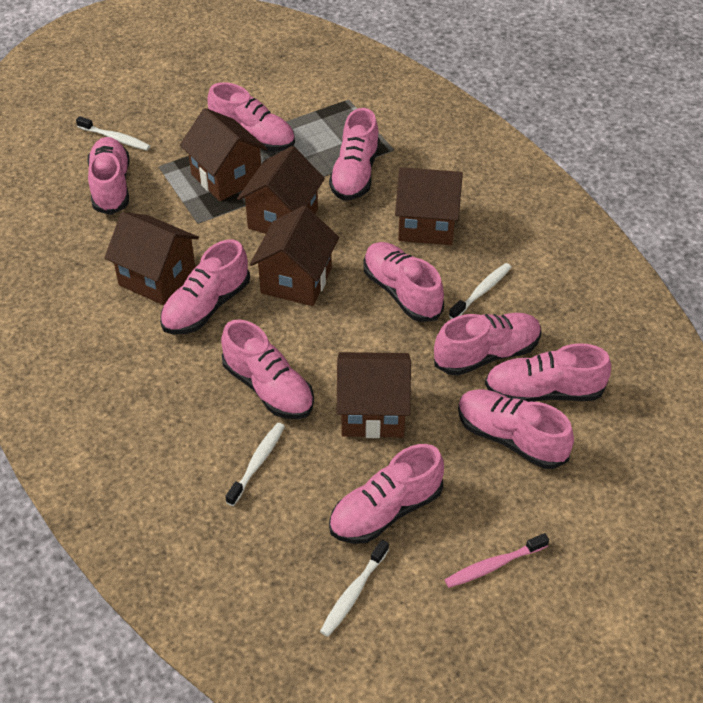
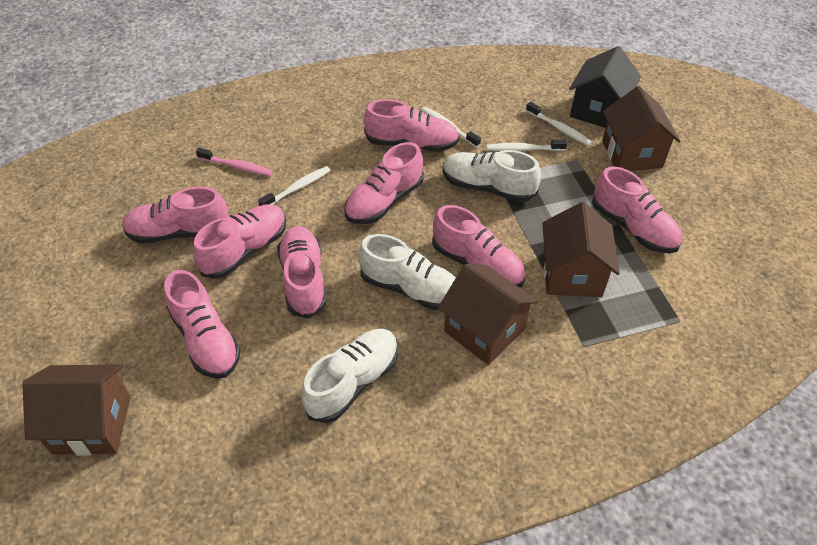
black house: none = 0 -> [569,46,641,128] = 1
brown house: [104,212,199,305] [180,108,268,201] [237,146,325,234] [250,205,339,306] [336,352,411,438] [395,167,463,245] = 6 -> [22,365,131,456] [438,264,539,365] [542,202,620,297] [602,86,681,171] = 4
pink shoe: [88,137,130,215] [160,240,250,334] [207,82,295,152] [221,319,314,419] [329,108,380,201] [329,444,444,544] [363,242,444,322] [434,313,542,376] [458,389,574,469] [485,343,611,402] = 10 -> [122,187,229,244] [164,270,241,379] [193,204,286,279] [277,226,326,319] [344,142,424,224] [364,99,459,152] [432,205,525,288] [592,167,682,253] = 8
white shoe: none = 0 -> [301,329,398,423] [358,234,456,310] [443,150,541,202] = 3

